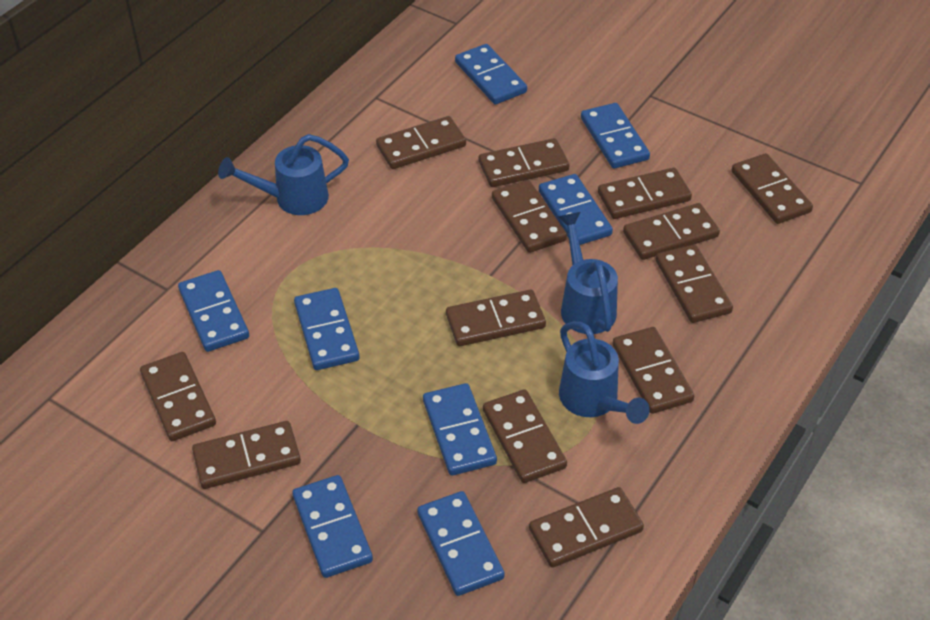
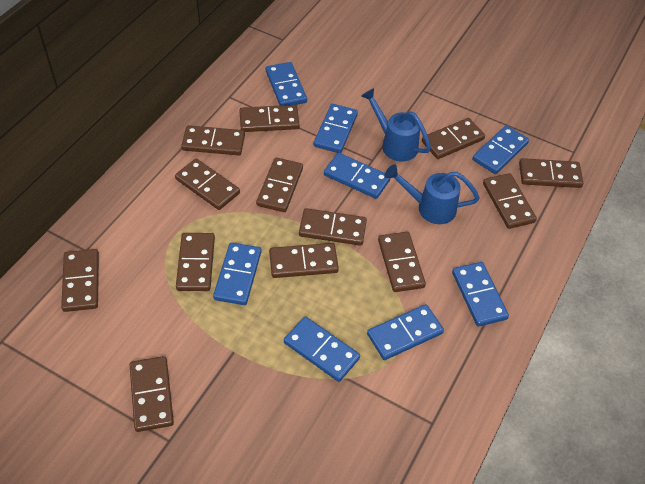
blue watering can: [218,134,349,215] [558,212,618,334] [559,322,650,424] = 3 -> [361,88,431,162] [385,164,480,224] = 2

